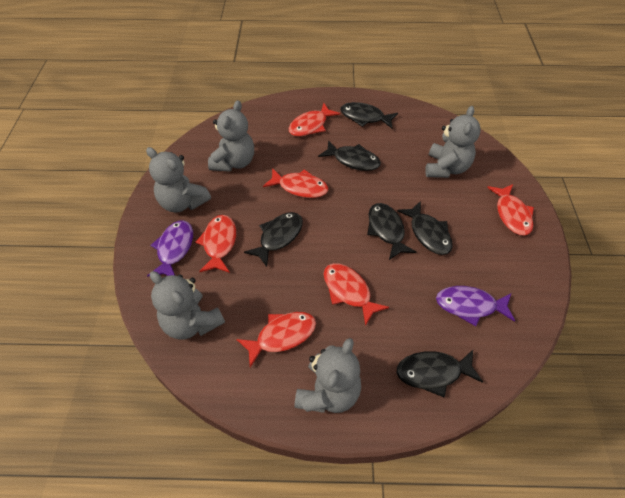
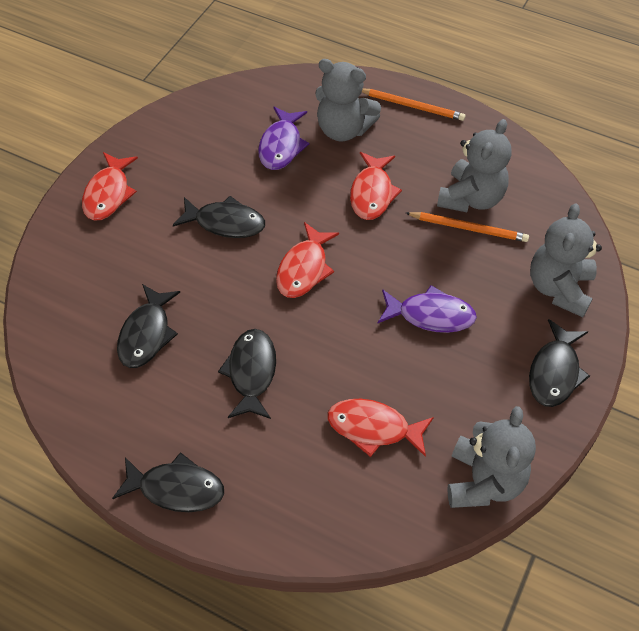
black fish: [244,212,303,267] [318,140,381,171] [340,102,398,128] [367,203,416,260] [397,201,453,255] [397,350,483,397] = 6 -> [112,452,224,512] [117,284,180,368] [173,196,265,238] [218,329,276,419] [529,319,590,407] = 5
grey teddy bear: [146,147,211,213] [150,271,225,339] [208,100,254,172] [294,338,361,413] [425,106,481,178] = 5 -> [315,59,381,141] [437,119,512,212] [447,406,536,508] [530,203,602,317] = 4
orange pencil: none = 0 -> [362,89,466,121] [406,212,529,242] = 2
red fish: [195,215,236,273] [236,312,316,367] [263,168,328,198] [289,103,340,137] [324,263,389,326] [487,184,534,236] = 6 -> [82,152,138,221] [276,222,339,298] [327,399,434,457] [350,152,402,220] = 4

